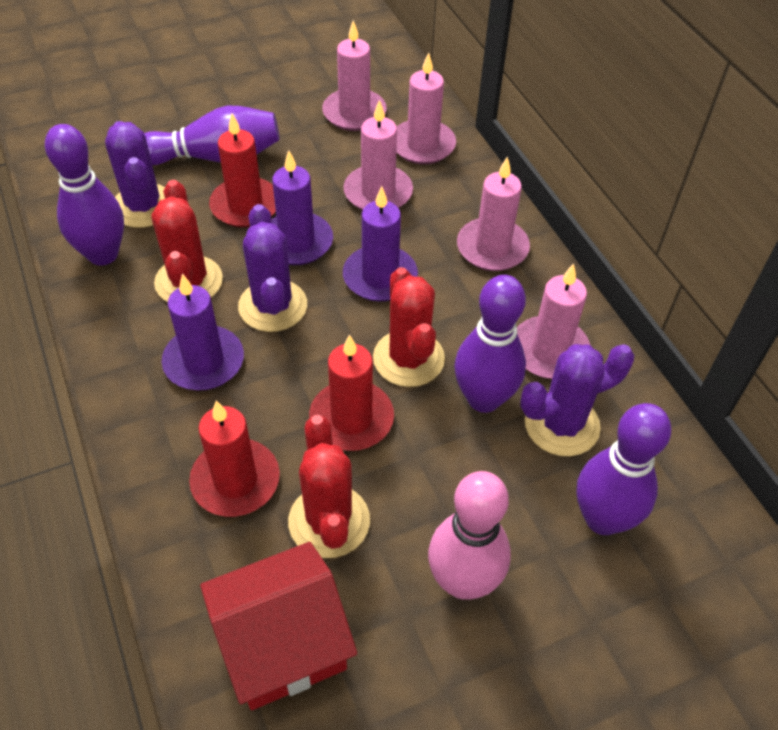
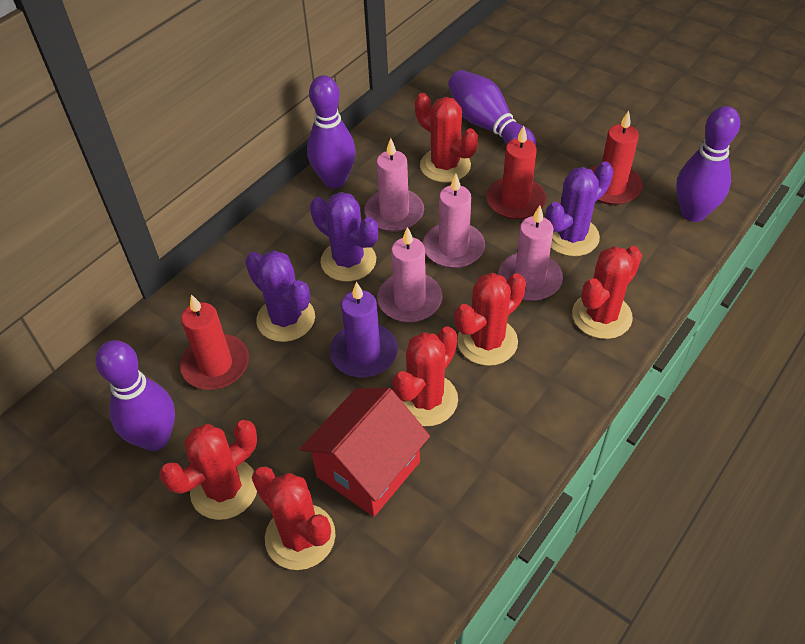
pink bowling pin: [428,471,511,600] = 1 -> none = 0
pink candle: [322,20,386,131] [343,100,413,210] [396,52,456,164] [457,157,530,271] [517,263,590,379] = 5 -> [364,138,424,232] [377,227,442,323] [423,174,485,268] [498,206,563,301] = 4
purple candle: [162,274,244,390] [271,150,333,265] [343,186,418,302] = 3 -> [330,282,398,378] = 1
red cactus: [152,180,223,302] [288,415,370,558] [373,267,445,387] = 3 -> [159,420,257,520] [252,466,336,570] [392,326,458,426] [415,93,478,183] [455,273,526,366] [572,246,642,339] = 6

